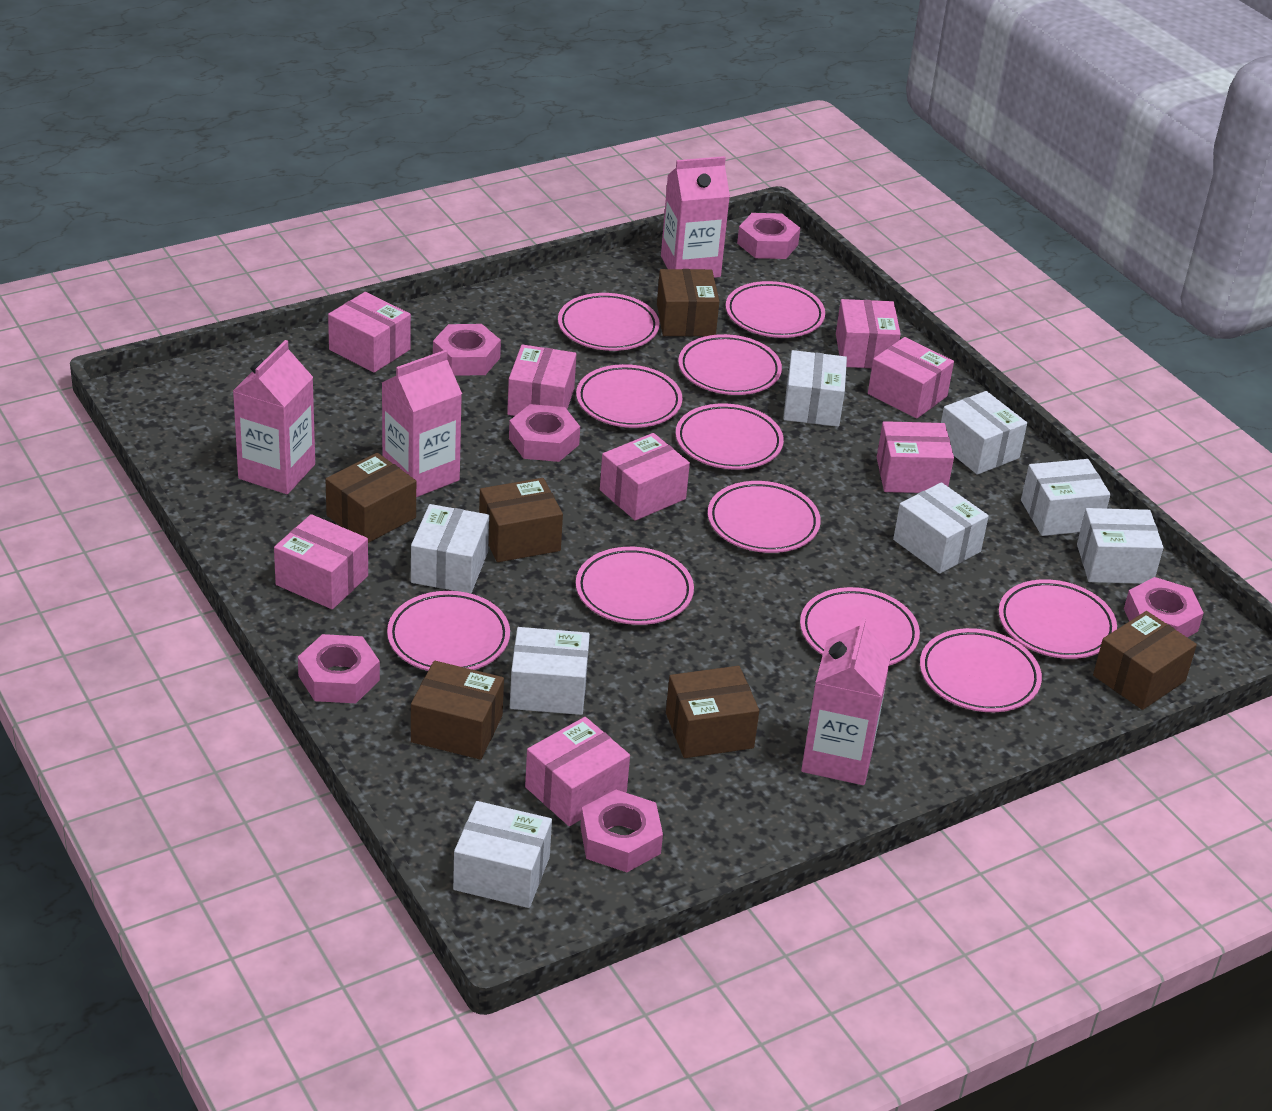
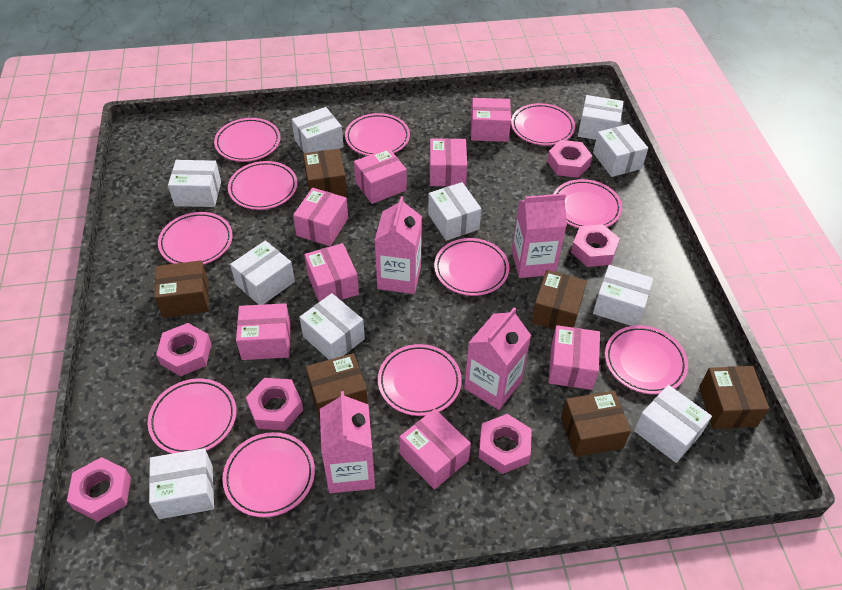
white box: [411,504,489,594] [453,801,552,908] [510,627,590,715] [783,350,847,427] [893,482,989,574] [941,391,1027,475] [1021,459,1111,536] [1077,508,1164,584] = 8 -> [149,448,214,519] [168,160,221,207] [230,241,295,305] [292,107,343,153] [300,293,365,360] [428,182,482,241] [578,95,624,140] [593,124,648,177] [593,265,653,326] [634,385,712,463] = 10

